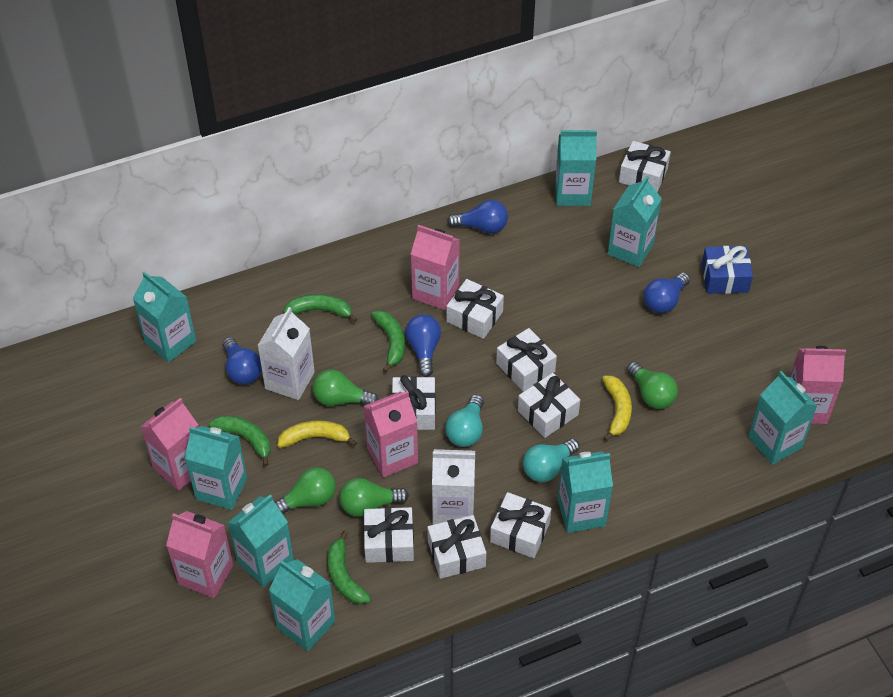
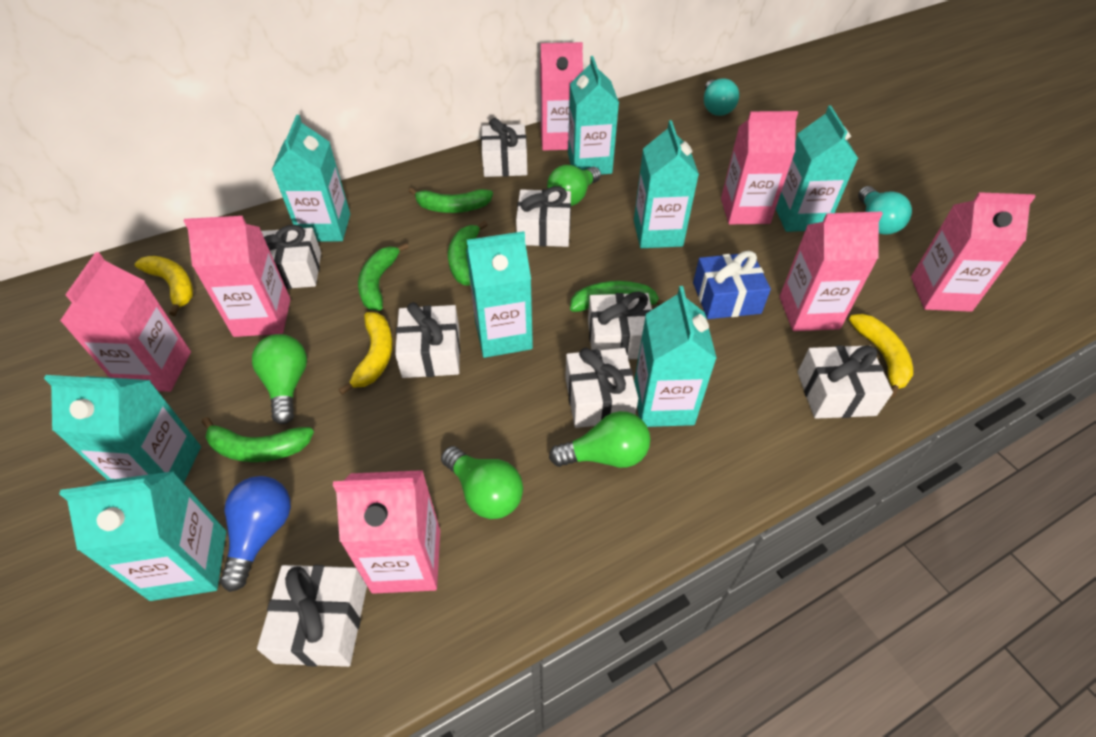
blue light bulb: [222,337,262,385] [405,314,441,377] [447,200,508,234] [644,273,690,313] = 4 -> [220,476,291,592] = 1
green banana: [209,415,270,466] [283,294,357,322] [328,530,371,604] [371,311,405,372] = 4 -> [202,417,314,462] [358,243,409,310] [409,187,493,213] [448,221,488,286] [570,281,664,312] = 5
pink carton: [140,398,198,491] [166,511,233,598] [364,391,418,478] [411,225,460,310] [790,346,846,424] = 5 -> [60,252,191,392] [184,216,291,337] [333,470,440,594] [540,42,583,151] [721,111,798,224] [779,211,883,331] [911,192,1036,312] = 7
white carton: [257,307,315,400] [432,449,475,525] = 2 -> none = 0
yellow banana: [277,420,357,448] [602,376,632,441] = 2 -> [135,256,193,316] [338,312,393,395] [849,314,913,398] = 3

